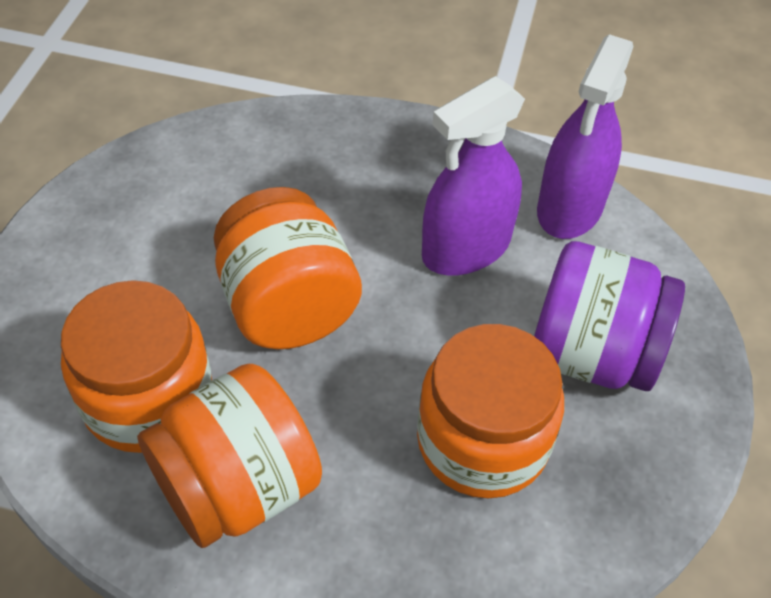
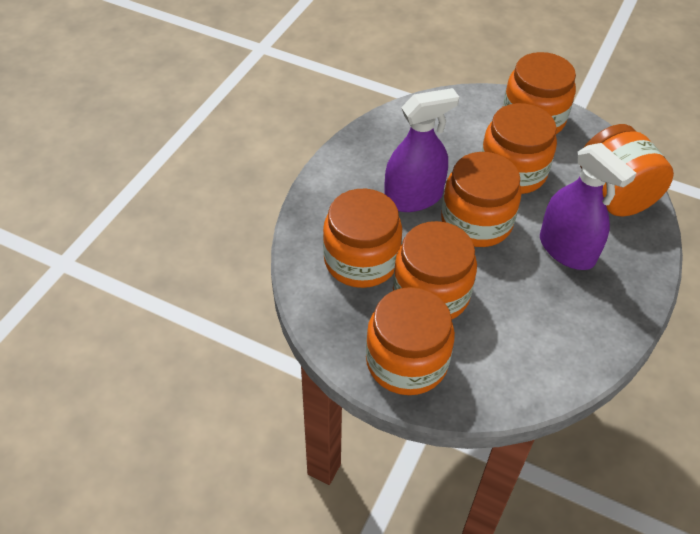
orange jar: [61,280,212,453] [137,364,322,548] [214,187,362,349] [417,324,564,498] = 4 -> [323,189,402,288] [366,287,455,395] [393,221,477,319] [441,152,521,247] [481,103,557,194] [503,52,576,134] [580,124,674,216] = 7
purple jar: [534,241,685,391] = 1 -> none = 0

